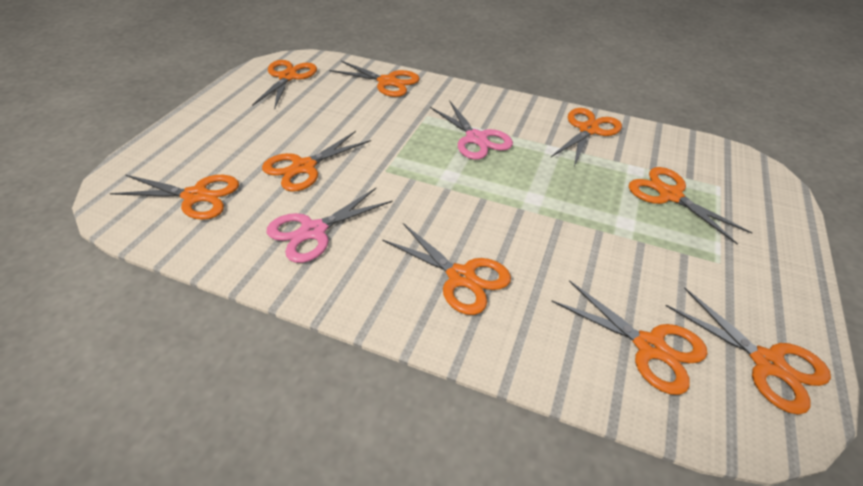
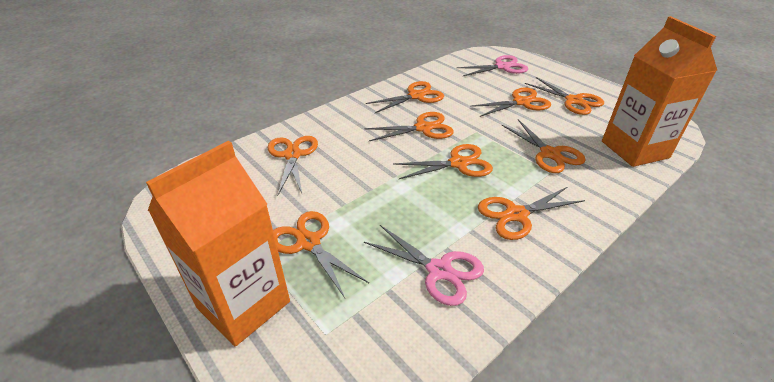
orange carton: none = 0 -> [146,141,290,346] [602,16,717,167] = 2

